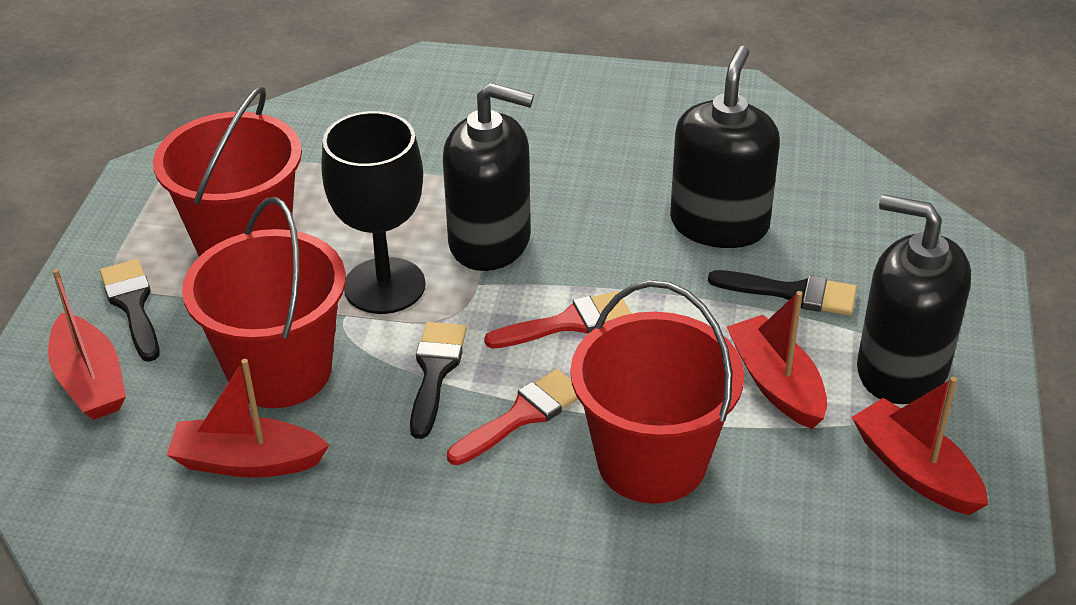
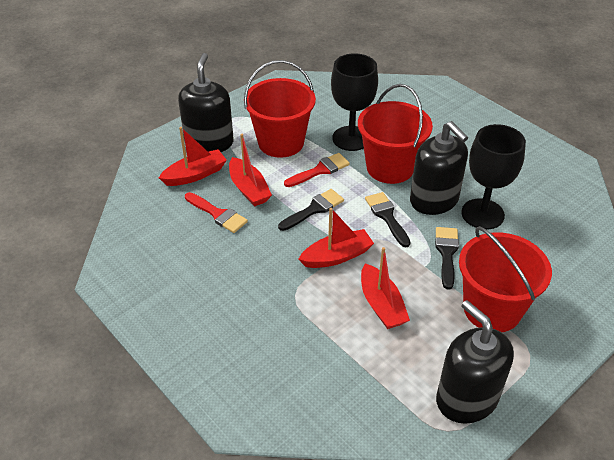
black goblet: [321,111,426,314] = 1 -> [331,53,378,151] [461,124,526,229] = 2

